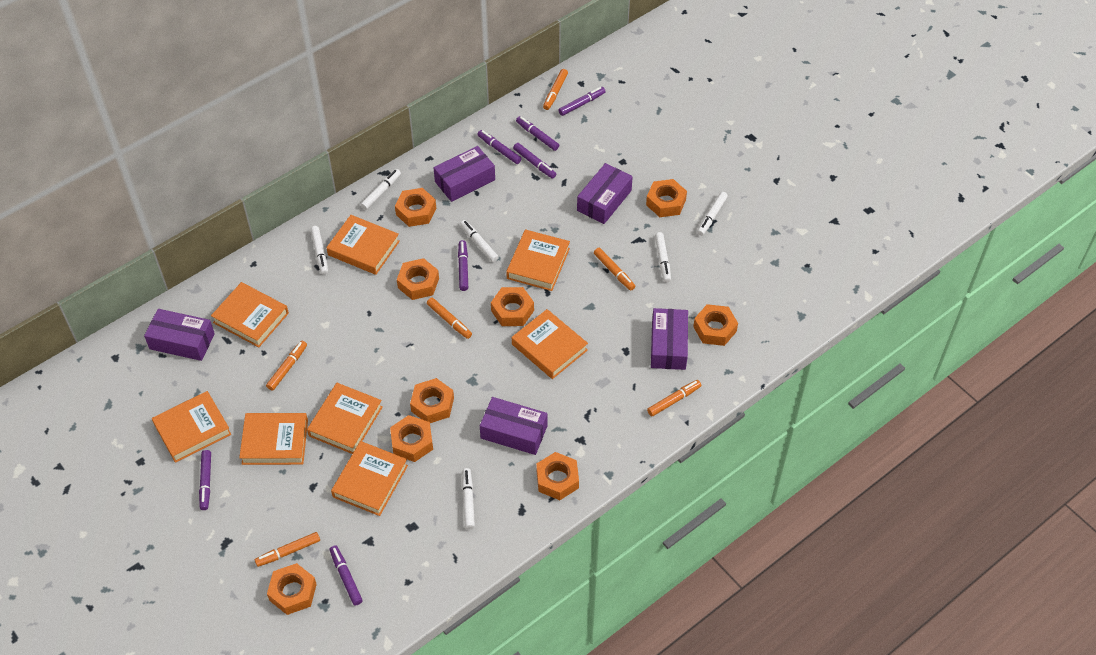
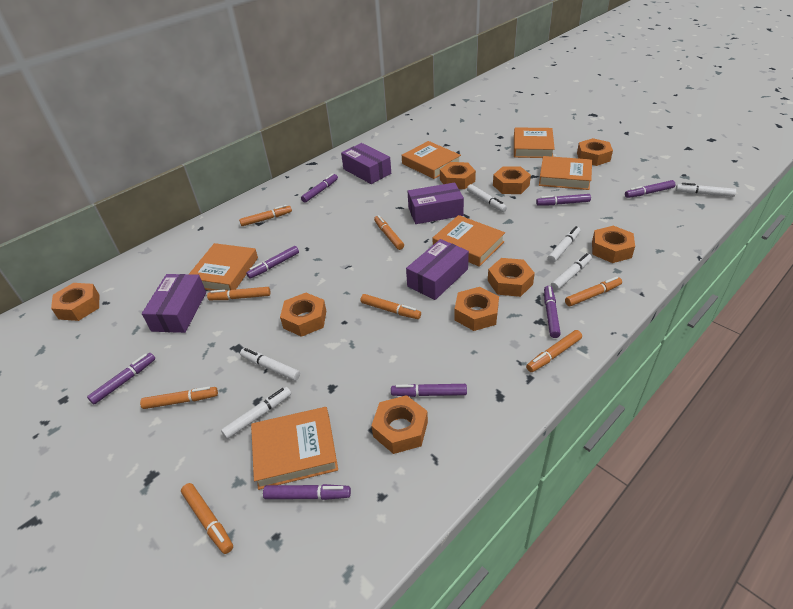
orange book: [152,391,231,463] [211,282,289,347] [239,413,308,465] [307,383,383,454] [326,215,400,275] [331,441,408,516] [506,229,570,291] [512,309,588,379] = 8 -> [189,243,258,291] [251,407,338,490] [402,141,461,179] [433,215,505,267] [514,127,555,158] [539,156,592,190] = 6
orange marker: [255,532,320,567] [266,341,307,391] [427,298,472,339] [543,69,568,110] [594,248,635,291] [647,380,701,416] = 6 -> [140,387,218,409] [181,483,233,554] [207,287,270,300] [239,205,292,226] [360,294,421,319] [374,215,404,250] [526,330,582,372] [565,277,622,306] = 8
purple box: [144,309,215,361] [434,146,495,202] [480,397,547,455] [577,163,633,224] [651,308,688,370] = 5 -> [142,274,206,333] [341,143,391,184] [406,239,469,300] [408,182,464,224] = 4
purple marker: [199,450,211,510] [330,545,363,606] [458,240,468,291] [477,130,522,164] [513,143,556,179] [516,116,559,151] [558,87,606,116] = 7 -> [87,353,155,404] [246,246,299,279] [263,484,351,500] [301,173,338,203] [391,384,467,397] [536,194,591,205] [544,286,561,338] [625,180,676,198] = 8

